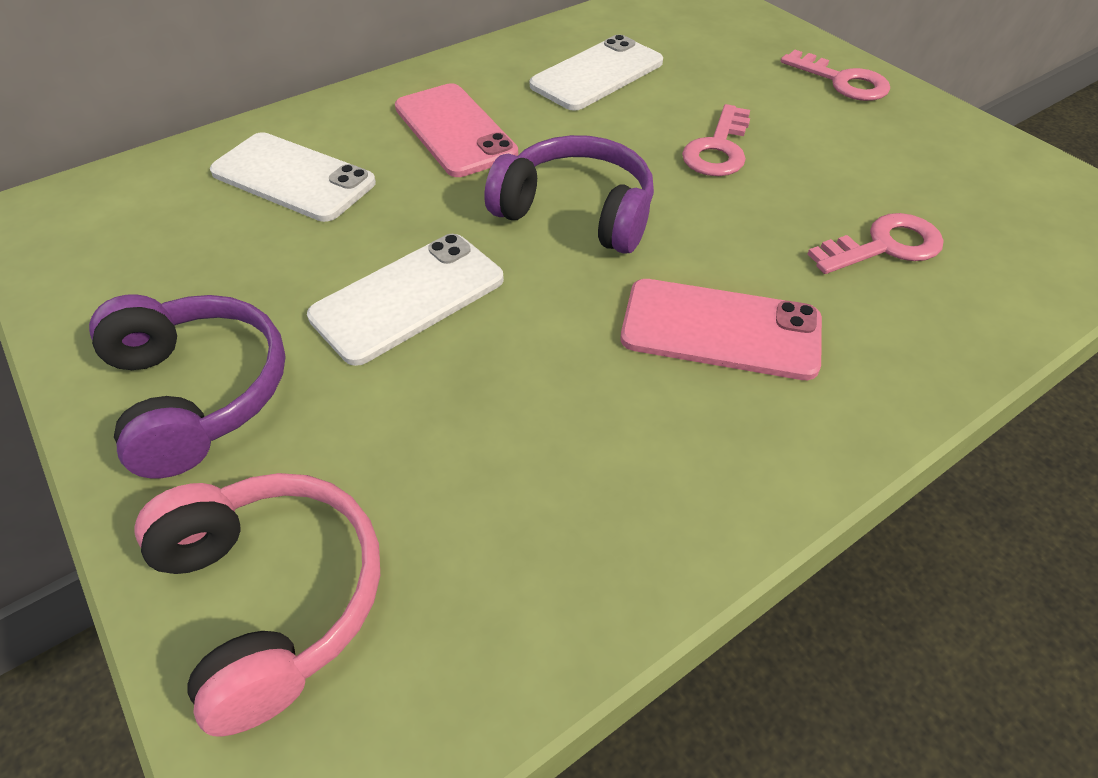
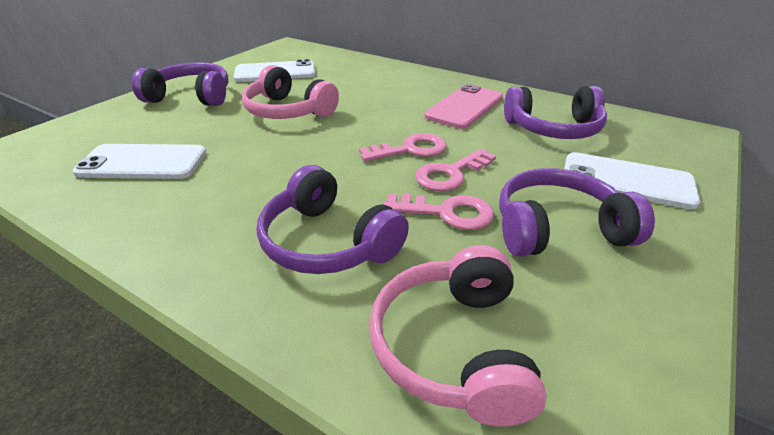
pink headphones: [135,473,380,737] = 1 -> [242,65,339,119] [369,245,547,427] = 2
pink phone: [395,83,518,177] [621,279,822,380] = 2 -> [424,84,503,129] = 1
purple headphones: [89,294,286,478] [484,135,654,254] = 2 -> [132,63,228,106] [257,165,409,274] [499,168,655,257] [504,86,607,139] = 4

